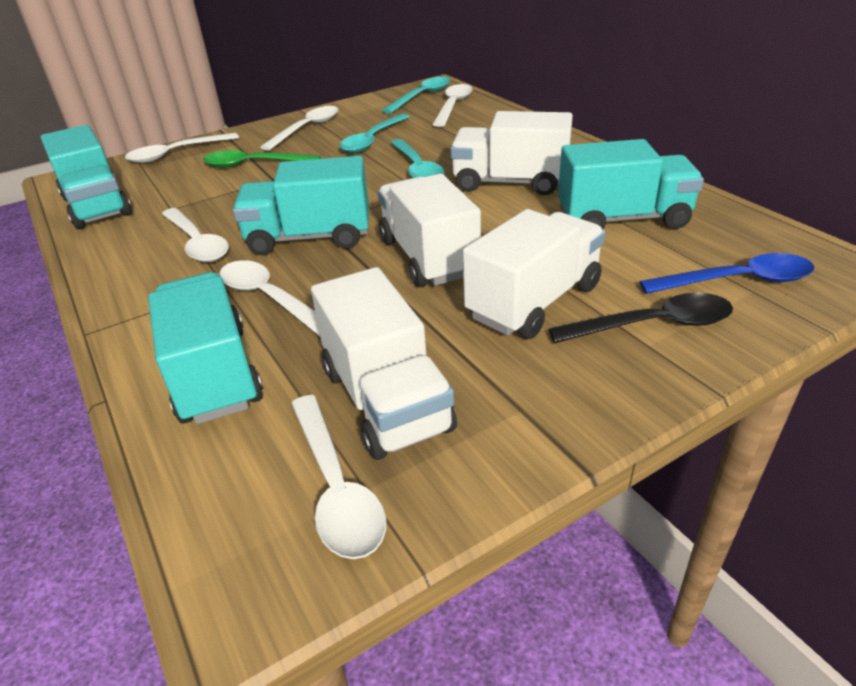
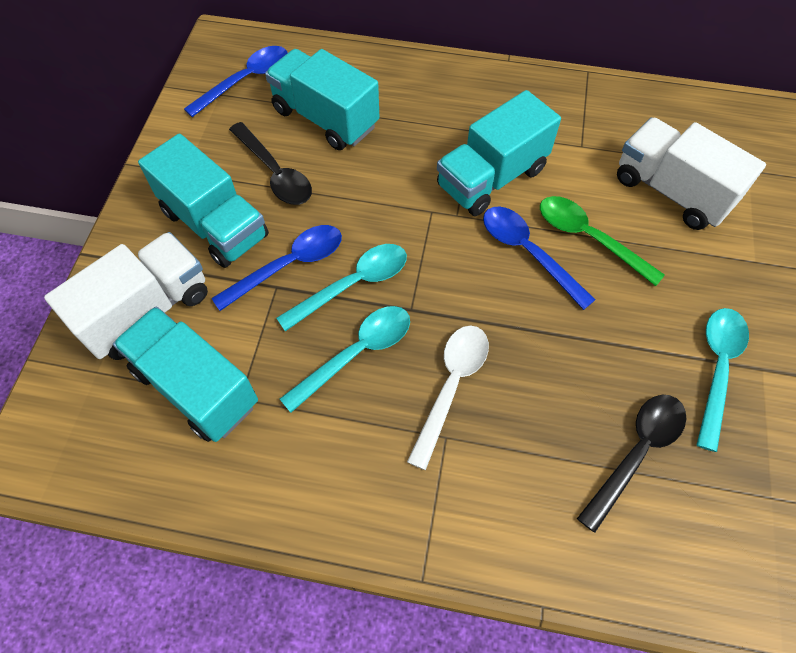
black spoon: [549,293,733,343] = 1 -> [229,122,312,205] [577,395,687,533] = 2
blue spoon: [640,253,814,294] = 1 -> [184,46,288,117] [211,225,342,311] [483,206,596,310] = 3
white spoon: [125,133,239,163] [162,208,229,262] [220,260,320,336] [261,106,338,151] [291,395,386,559] [432,84,473,127] = 6 -> [407,325,489,470] = 1
white truck: [311,267,457,460] [378,174,481,287] [450,111,573,195] [463,209,605,339] = 4 -> [44,232,208,360] [617,117,766,230] = 2

